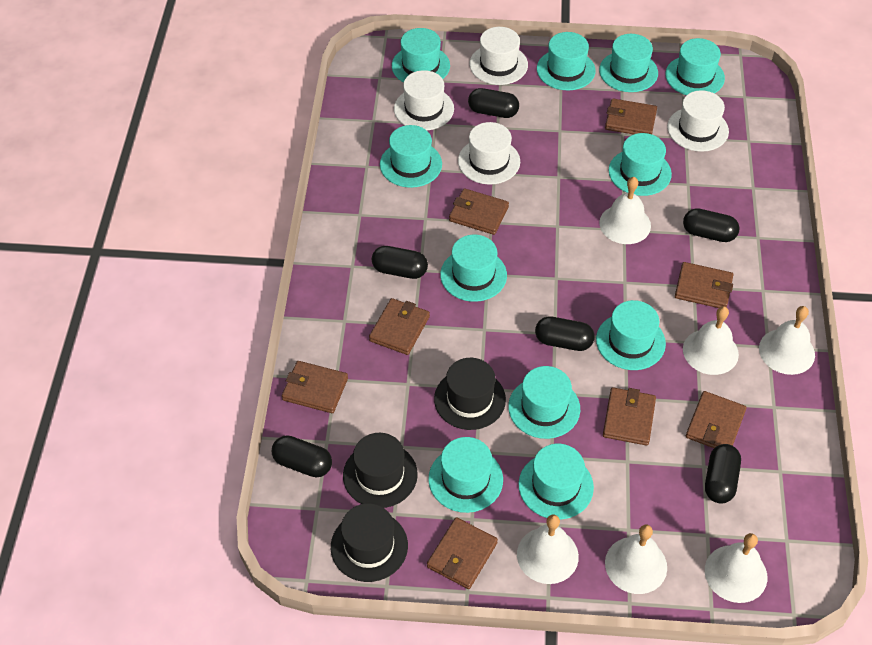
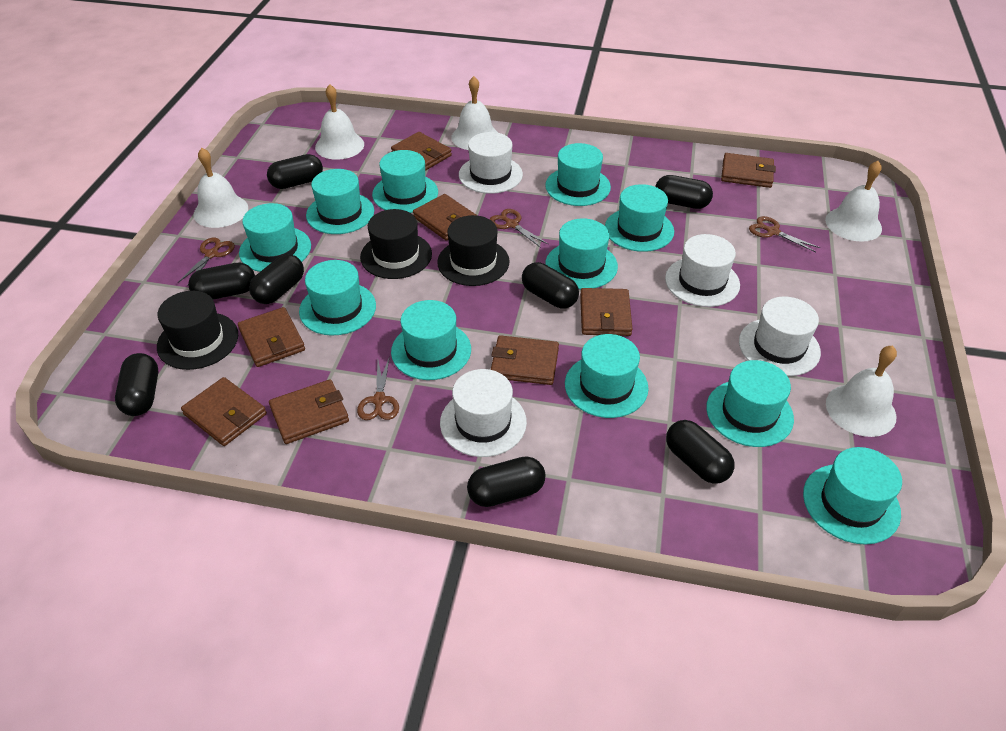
black capsule: [272,435,332,477] [372,246,428,279] [468,88,519,118] [535,316,595,351] [683,208,740,242] [705,444,741,503] = 6 -> [115,353,158,416] [188,263,255,300] [249,254,304,304] [267,154,323,189] [467,456,546,507] [522,262,579,309] [655,175,713,209] [666,420,735,484] = 8
brown scissors: none = 0 -> [178,237,235,286] [357,356,399,420] [490,209,548,248] [749,216,820,252] = 4
white bell: [517,515,579,584] [599,177,651,244] [605,524,667,594] [683,306,739,375] [705,533,767,603] [759,306,815,375] = 6 -> [193,148,248,228] [315,84,364,160] [451,76,498,150] [825,161,882,242] [826,345,897,437] = 5

